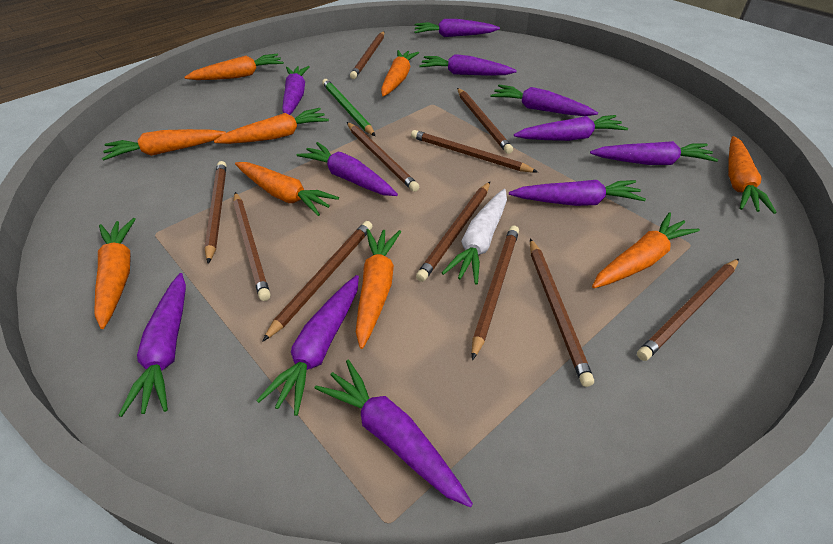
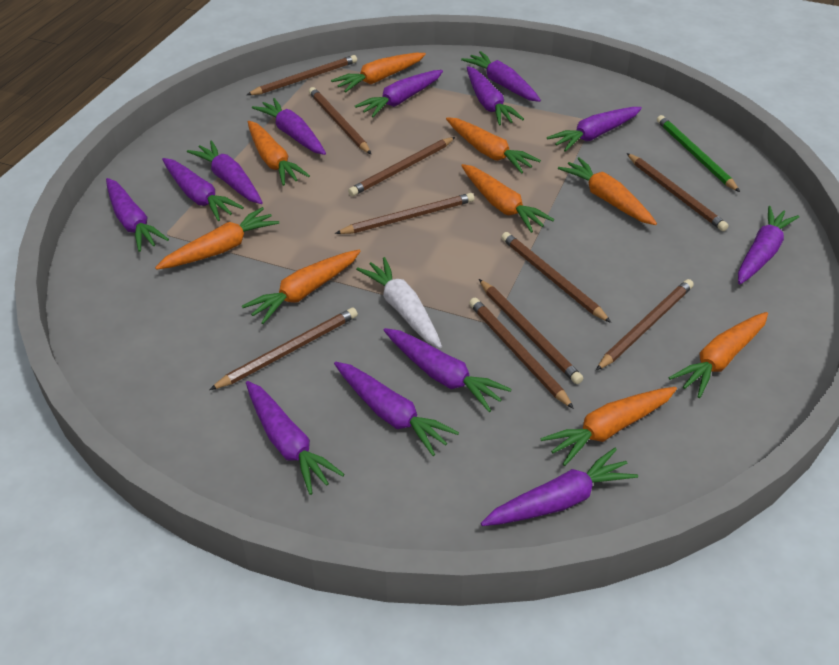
brown pencil: [204,161,226,264] [233,192,271,301] [262,221,372,342] [347,122,419,192] [350,31,385,79] [411,130,538,173] [416,182,490,282] [457,88,513,154] [472,226,519,360] [530,238,594,387] [637,259,739,361] = 11 -> [209,308,358,390] [247,55,357,95] [309,87,371,154] [335,193,474,234] [348,137,455,196] [469,298,574,409] [479,279,584,384] [501,232,611,323] [596,279,694,370] [627,153,729,231] = 10
purple carrot: [118,273,186,417] [256,275,359,416] [282,66,310,115] [296,142,398,196] [314,360,473,507] [414,19,500,37] [419,54,517,76] [490,85,598,116] [509,180,646,206] [514,115,628,141] [590,141,718,165] = 11 -> [106,178,169,252] [162,158,244,221] [187,141,263,204] [246,381,345,495] [252,98,326,155] [334,362,459,456] [355,70,443,117] [383,328,512,412] [461,51,541,102] [467,66,524,126] [481,448,638,526] [547,107,642,152] [738,206,799,285] = 13

